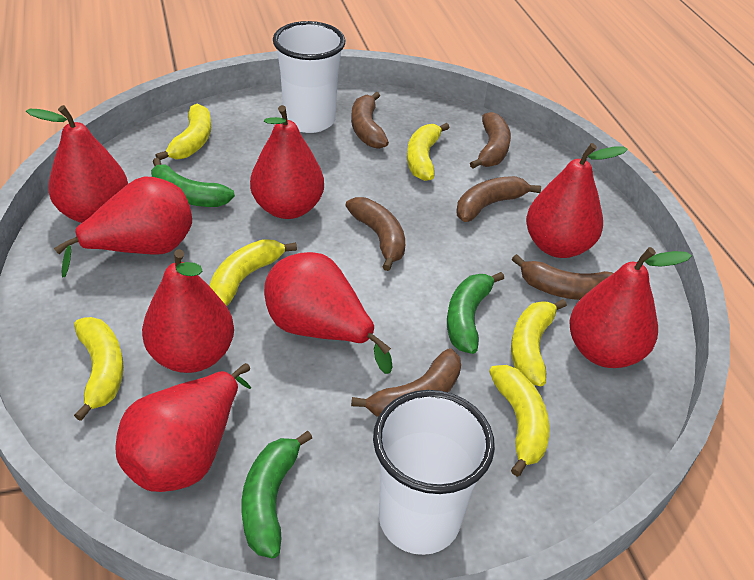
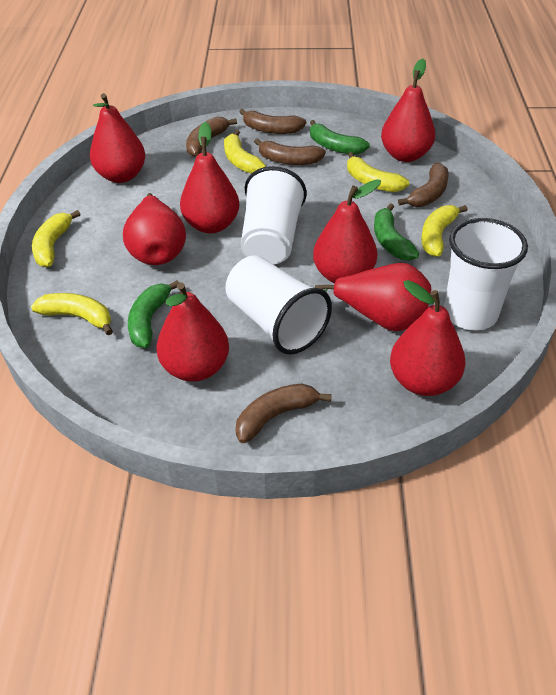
brown banana: [345,197,405,271] [351,92,389,149] [351,349,461,417] [456,176,541,222] [470,112,511,169] [512,254,613,300] = 6 -> [186,117,237,157] [235,384,332,443] [239,109,306,134] [254,138,326,165] [398,163,449,207] = 5
white cup: [273,21,346,133] [373,390,495,555] = 2 -> [225,255,332,355] [241,166,307,265] [444,218,528,330] = 3
yellow banana: [74,317,124,421] [155,103,211,160] [209,239,297,306] [407,123,449,181] [489,365,550,477] [511,299,567,387] = 6 -> [31,293,113,335] [32,210,80,267] [224,130,266,174] [347,152,409,192] [421,205,468,256] = 5

